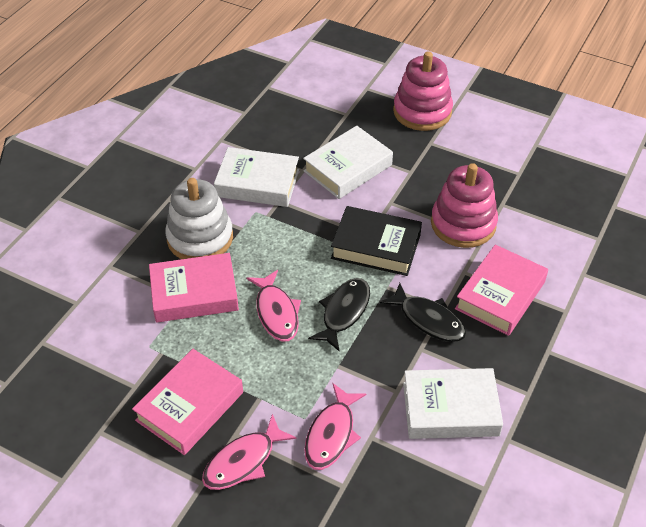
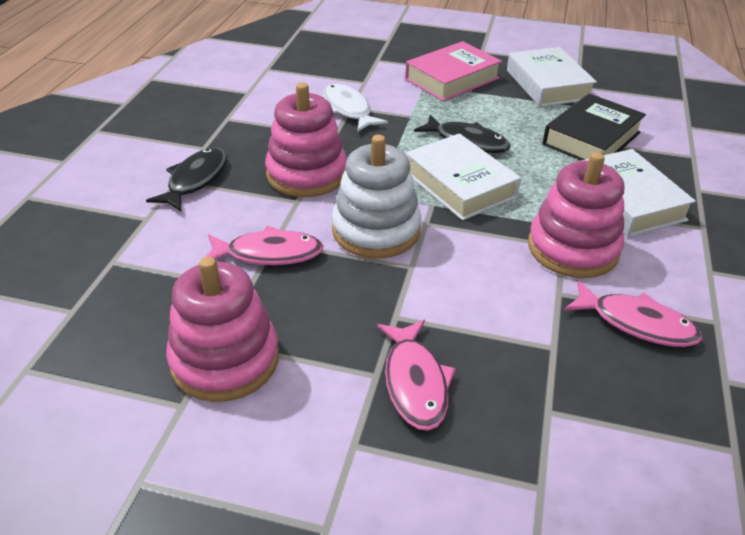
pink book: [132,349,243,455] [149,253,239,322] [455,245,548,336] = 3 -> [405,41,502,101] = 1
pink stacking toy: [393,51,453,131] [431,163,498,248] = 2 -> [166,257,279,402] [265,83,347,197] [528,152,624,278] = 3
white fish: none = 0 -> [323,84,388,132] = 1

